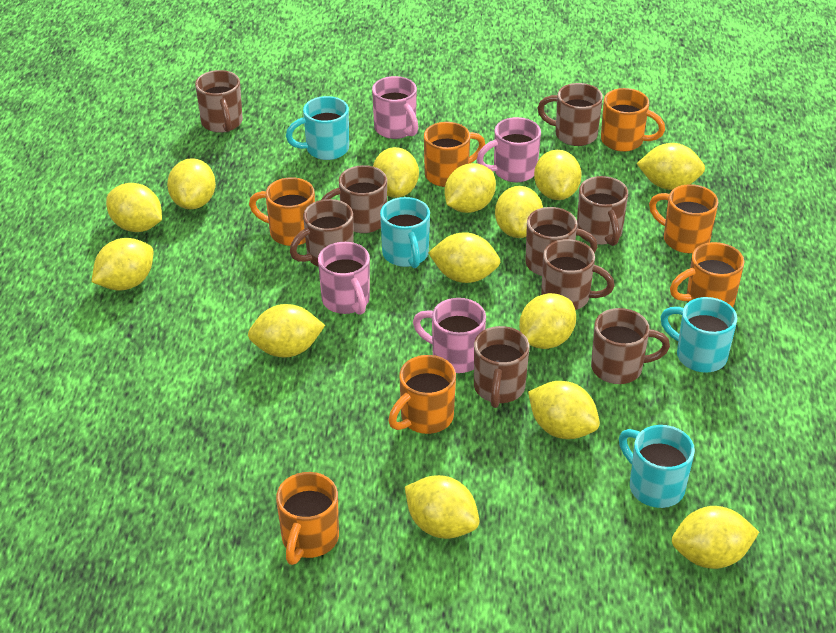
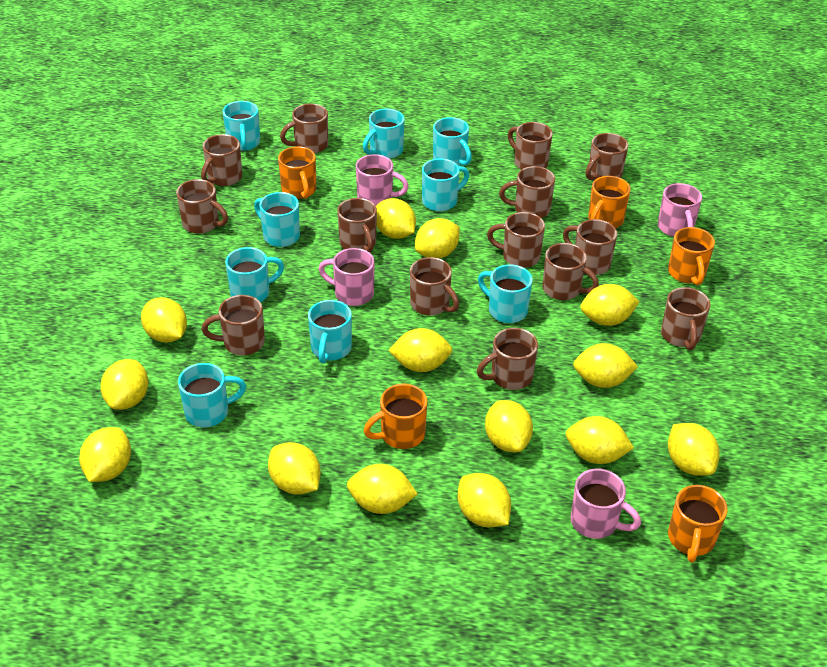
brown mug: [195,70,243,133] [290,199,354,267] [321,165,387,233] [474,326,529,408] [525,207,598,276] [538,83,603,146] [541,239,615,310] [577,176,628,246] [591,308,670,384] = 9 -> [176,179,228,234] [201,134,242,186] [202,295,265,355] [280,104,328,153] [337,198,377,253] [410,257,459,316] [477,328,538,390] [487,212,545,268] [499,166,555,218] [508,122,553,170] [542,243,599,300] [563,219,617,275] [585,133,628,180] [661,287,711,350] = 14
orange mug: [249,177,315,246] [276,472,339,565] [389,355,456,434] [424,122,485,187] [601,88,665,152] [649,184,719,253] [670,242,744,307] = 7 -> [278,146,316,199] [363,384,428,449] [588,176,631,228] [668,227,715,285] [668,485,728,563] = 5
turquoise mug: [286,96,349,160] [380,197,430,268] [619,425,695,508] [661,297,737,372] = 4 -> [178,363,246,427] [223,101,260,151] [225,247,284,302] [254,192,300,247] [308,300,352,364] [363,109,405,159] [422,158,469,211] [433,117,472,166] [478,264,533,323] = 9

